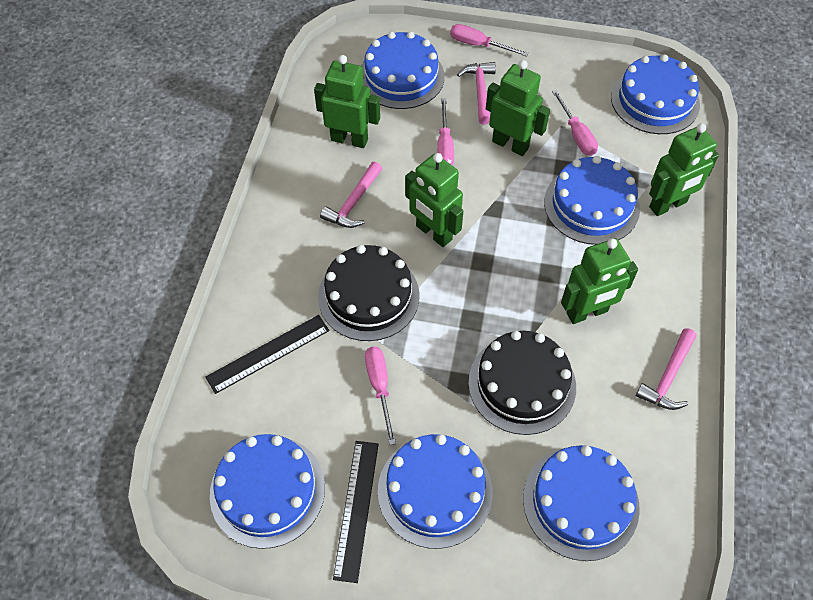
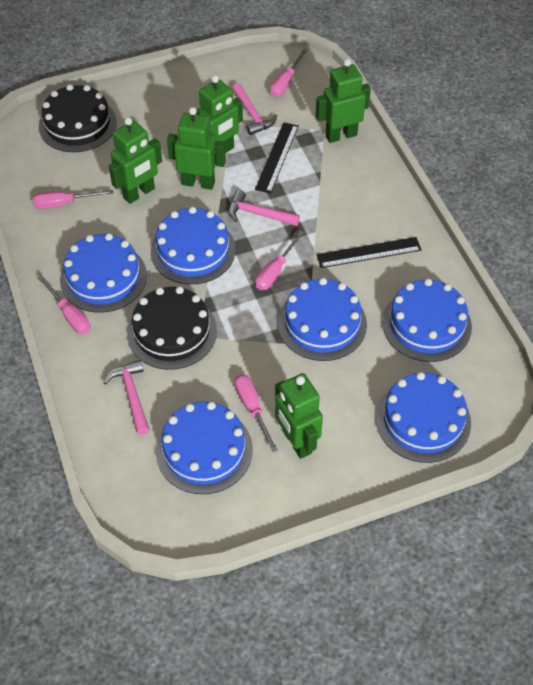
pink screwdriver: [365,347,396,445] [437,98,454,166] [450,24,529,57] [552,89,598,156] = 4 -> [33,190,113,209] [38,275,90,334] [235,374,277,452] [255,230,304,290] [270,49,307,97] = 5

